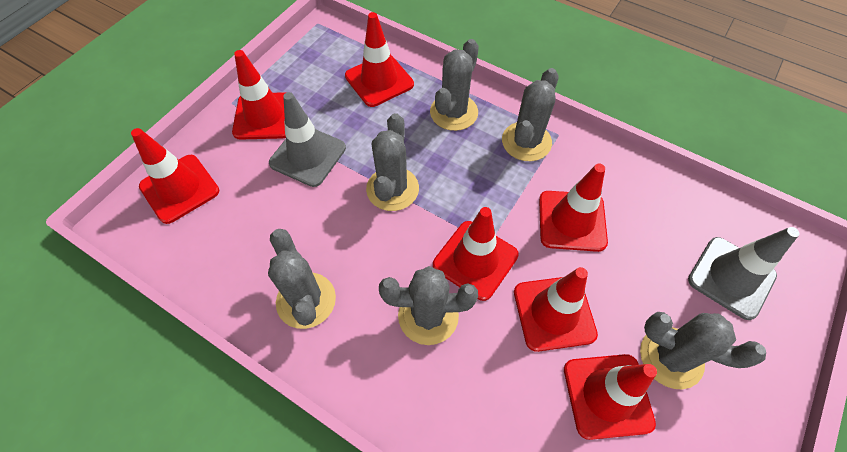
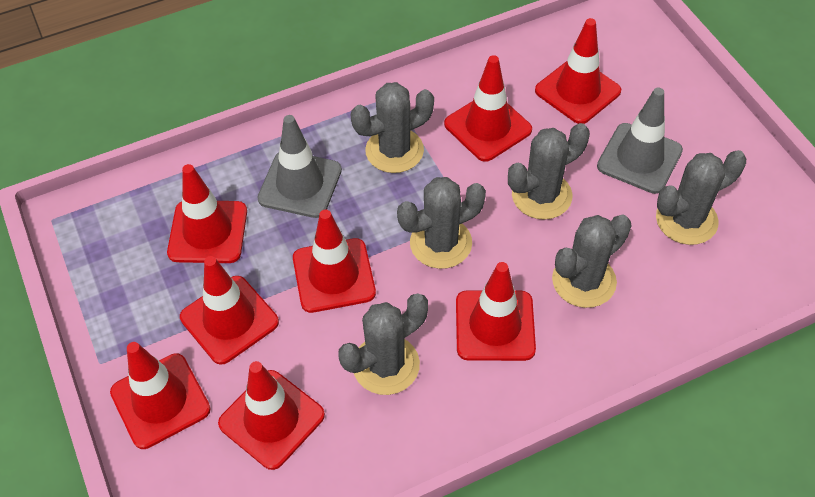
red traffic cone: [131,128,219,224] [232,50,287,140] [345,12,414,107] [433,207,519,301] [514,267,598,352] [539,164,608,252] [564,354,657,440] = 7 -> [110,342,211,449] [167,164,247,263] [180,256,279,365] [218,361,325,470] [293,210,376,313] [444,55,532,162] [456,262,536,361] [535,18,621,124] = 8

